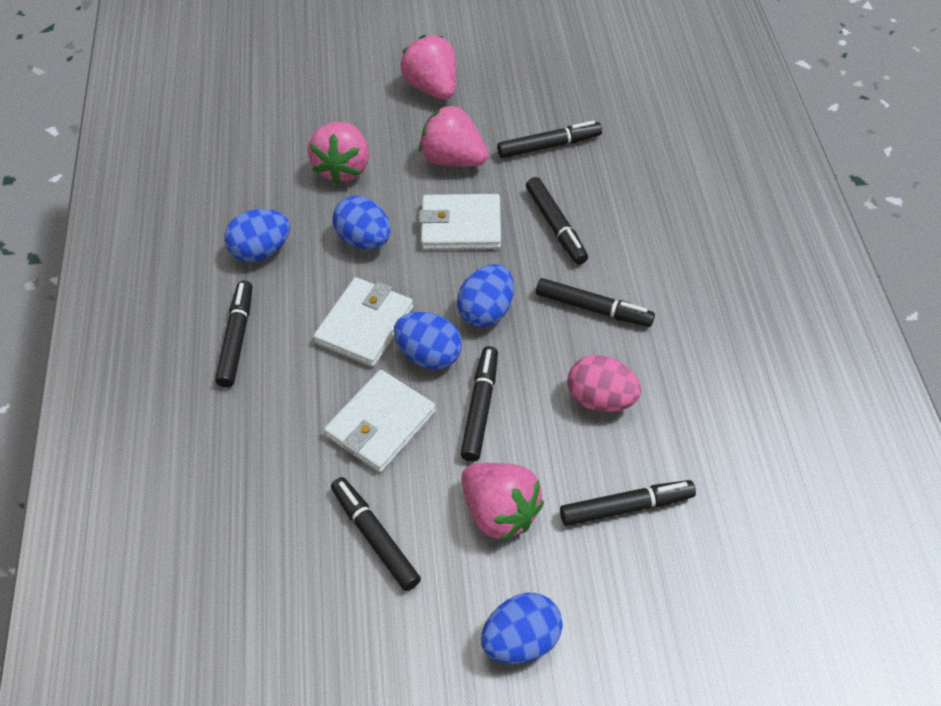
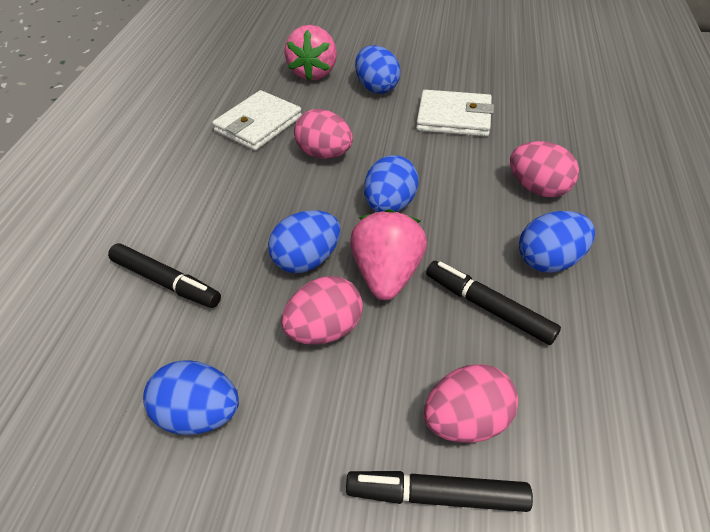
black marker: [215,281,253,387] [331,477,421,591] [460,346,498,462] [497,121,602,158] [526,177,588,265] [536,278,655,327] [560,480,696,526] = 7 -> [108,243,221,308] [346,471,533,512] [426,261,561,345] = 3
pink egg: [567,355,642,412] = 1 -> [281,276,363,345] [294,109,353,159] [424,364,518,443] [510,141,579,197] = 4
pink strawberry: [308,122,369,184] [400,35,456,100] [419,105,489,166] [461,463,544,541] = 4 -> [284,25,337,81] [350,209,427,300] = 2
white wallet: [313,277,413,367] [324,370,436,473] [419,194,501,250] = 3 -> [212,90,302,151] [416,90,494,137] = 2

